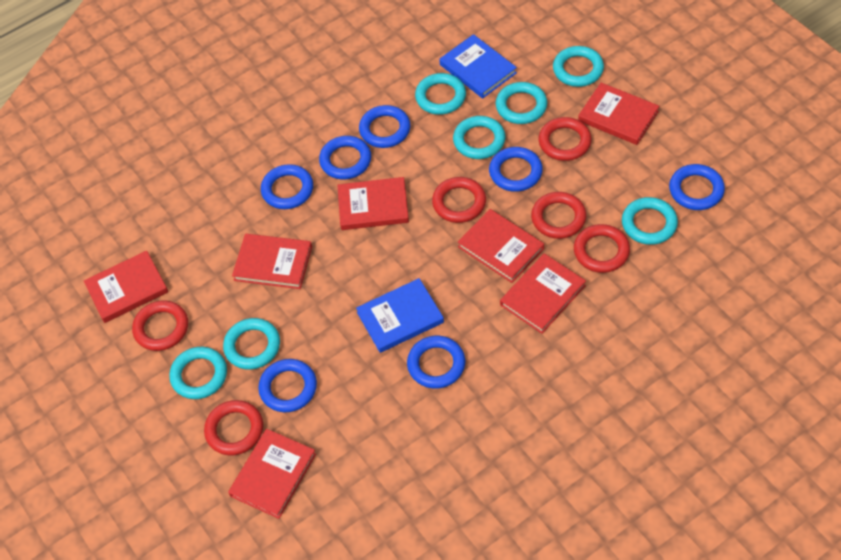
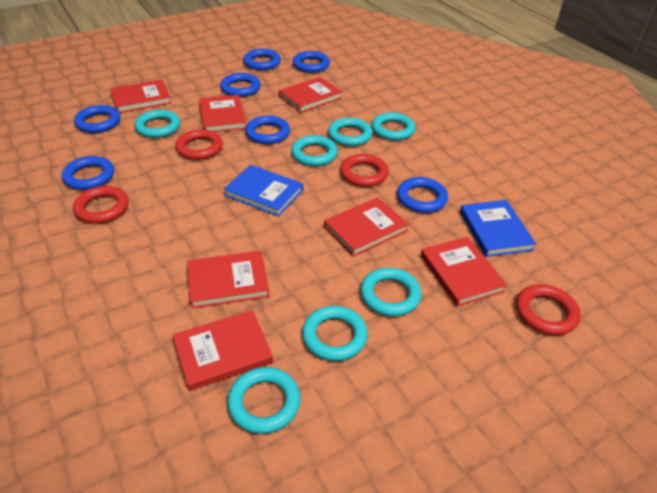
red ring: [132,301,188,351] [204,400,263,456] [432,177,486,223] [531,192,586,239] [539,117,592,161] [574,224,630,273] = 6 -> [73,186,129,224] [175,129,223,160] [340,154,389,187] [516,284,580,335] = 4

